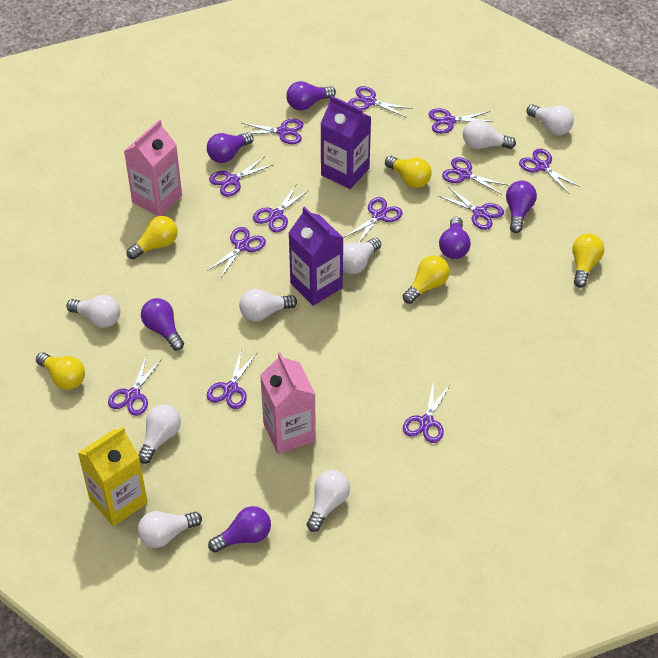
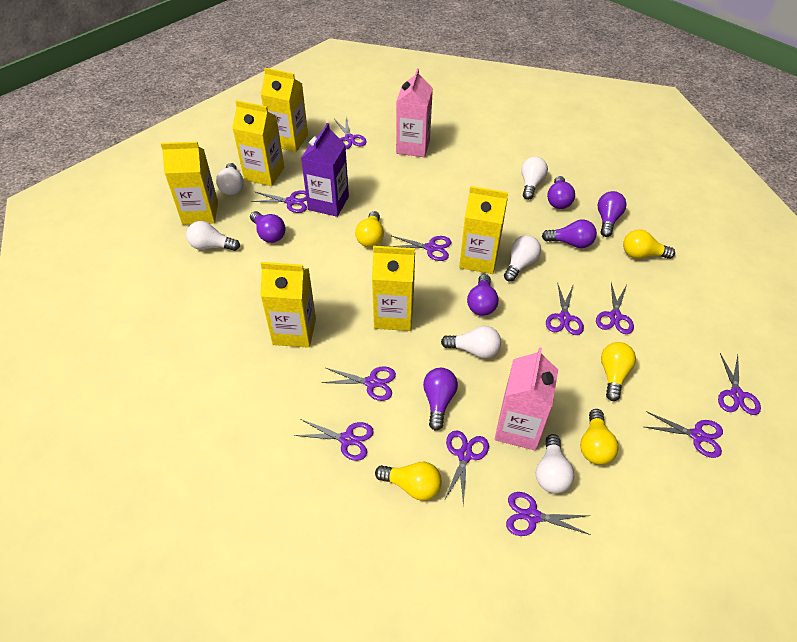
purple carton: [289,206,343,306] [320,95,371,189] = 2 -> [301,123,349,217] = 1
purple scissors: [108,356,162,416] [207,227,266,279] [207,351,257,409] [209,156,273,197] [239,119,303,144] [253,185,309,232] [344,197,403,243] [348,86,412,118] [403,385,450,443] [429,108,493,134] [439,187,504,230] [442,157,507,195] [519,148,580,193] = 13 -> [251,190,307,213] [294,419,374,461] [321,366,396,401] [334,117,367,149] [388,236,451,261] [444,430,489,506] [506,492,591,536] [546,285,584,335] [596,283,634,334] [645,411,723,458] [718,353,761,415] = 11
white light bulb: [66,295,120,328] [138,404,181,464] [138,511,202,548] [239,289,297,321] [307,470,350,532] [343,238,381,274] [463,119,516,149] [527,104,574,135] = 8 -> [186,221,240,251] [216,163,244,195] [441,326,501,358] [504,235,541,282] [521,156,548,200] [536,434,574,493] = 6
yellow carton: [78,427,148,526] = 1 -> [161,142,218,225] [232,100,285,186] [260,262,316,348] [261,68,308,152] [372,246,415,331] [459,186,508,274] = 6

